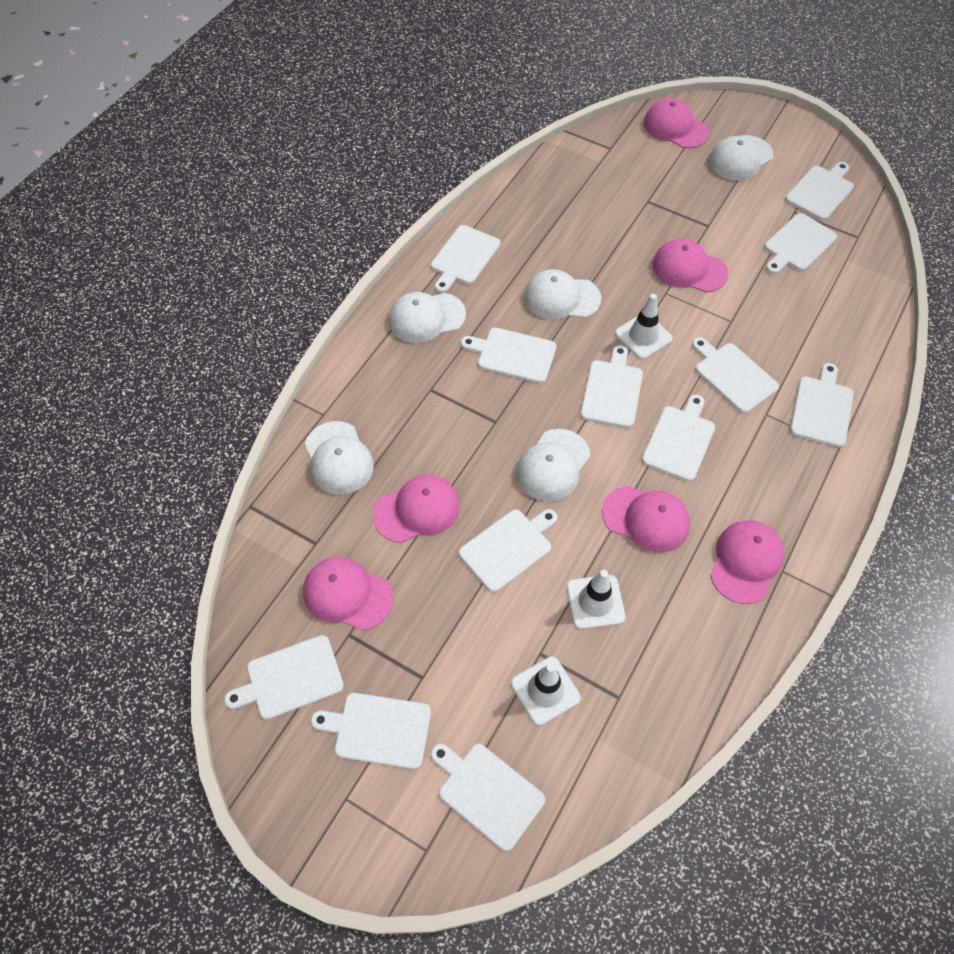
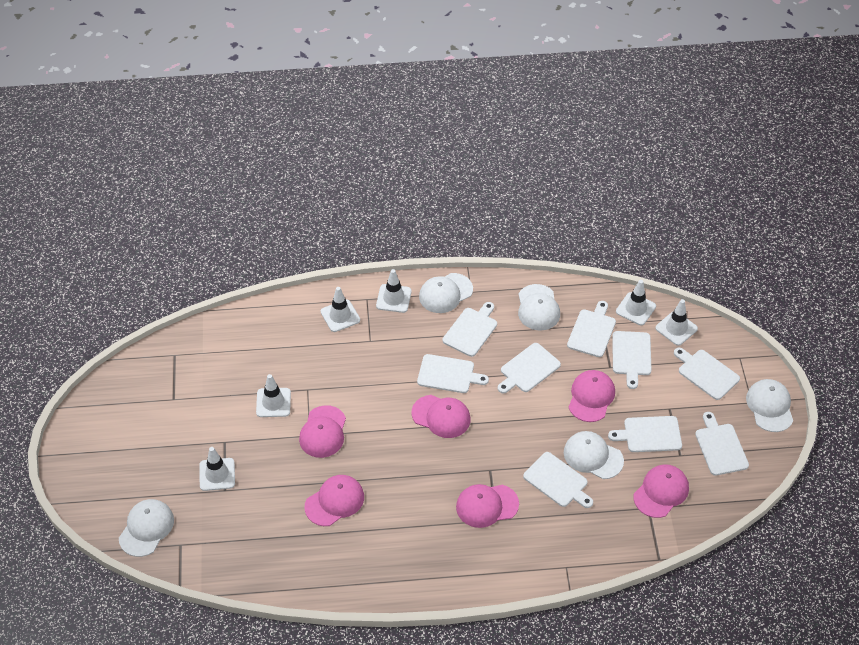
white cutting board: [224,635,344,720] [311,693,431,769] [431,225,501,293] [431,744,545,851] [459,509,558,592] [461,328,557,383] [580,345,643,428] [642,395,715,481] [692,337,779,413] [764,213,837,274] [785,162,854,220] [790,363,854,447] = 12 -> [417,354,489,393] [443,302,497,357] [498,343,561,393] [523,452,593,508] [567,301,616,357] [608,416,682,452] [612,331,651,389] [674,348,740,400] [695,412,749,476] = 9
white traffic cone: [511,656,581,725] [567,570,625,629] [615,294,673,359] = 3 -> [199,447,235,491] [256,374,291,417] [321,287,360,332] [376,269,412,313] [616,280,656,325] [655,299,698,346] = 6

